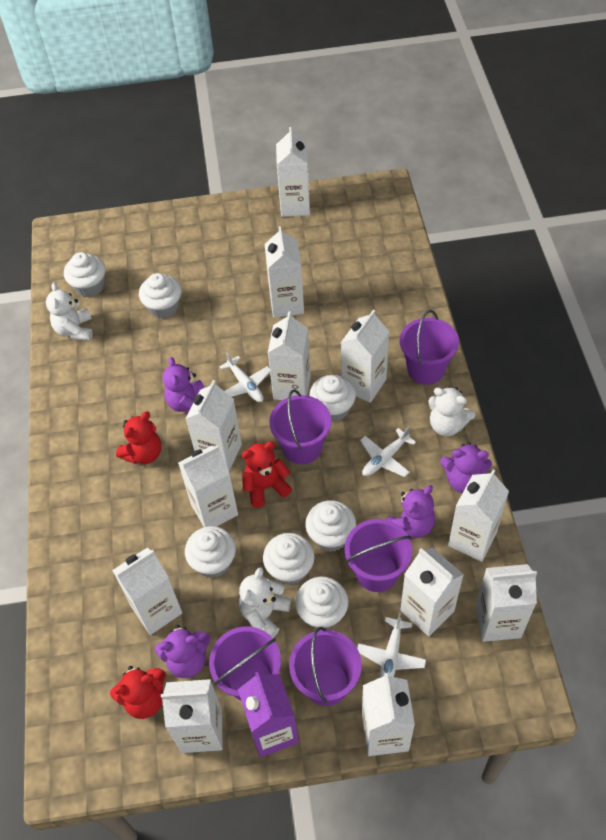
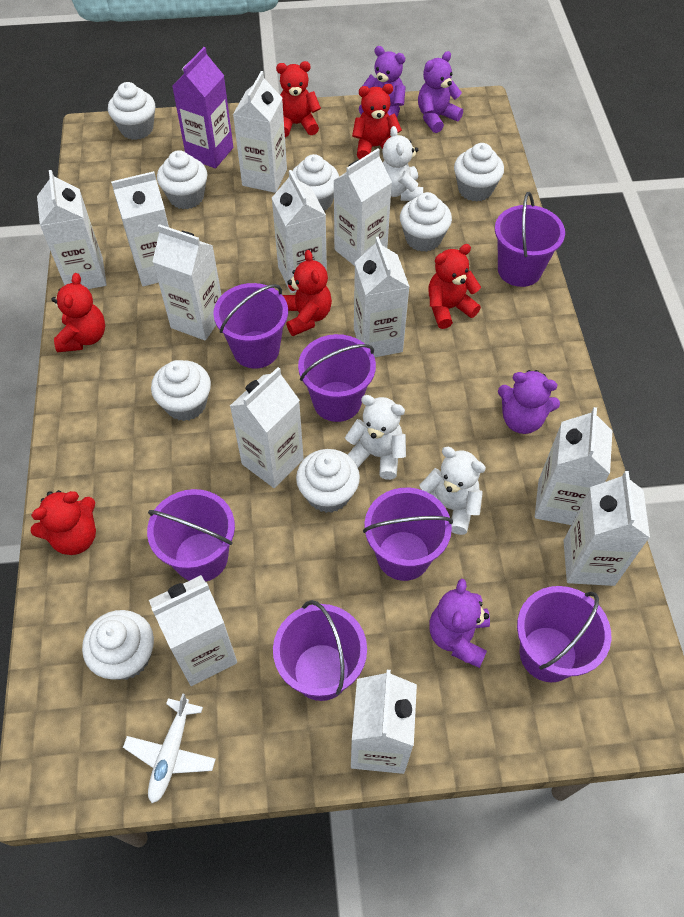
purple bucket: [209,626,281,700] [269,390,331,464] [289,627,362,706] [345,519,412,592] [400,310,459,385] = 5 -> [147,489,235,582] [213,283,288,368] [273,600,367,701] [298,334,376,422] [363,488,453,581] [495,192,565,287] [517,586,611,682] = 7
red teddy bear: [110,666,166,719] [116,411,161,464] [242,441,292,508] = 3 -> [30,490,96,555] [51,273,105,352] [276,61,321,137] [283,250,332,336] [352,84,402,159] [428,244,481,329] = 6
white cupcake: [64,252,105,297] [139,273,181,319] [185,526,236,578] [263,533,315,585] [295,577,348,629] [305,500,356,552] [309,375,356,422] = 7 -> [82,610,154,680] [108,82,155,140] [151,360,211,421] [157,150,208,209] [292,154,339,211] [296,449,360,513] [400,192,452,252] [454,143,504,202] = 8
white plane: [219,352,270,402] [357,612,426,678] [360,427,416,477] = 3 -> [123,693,216,803] = 1

